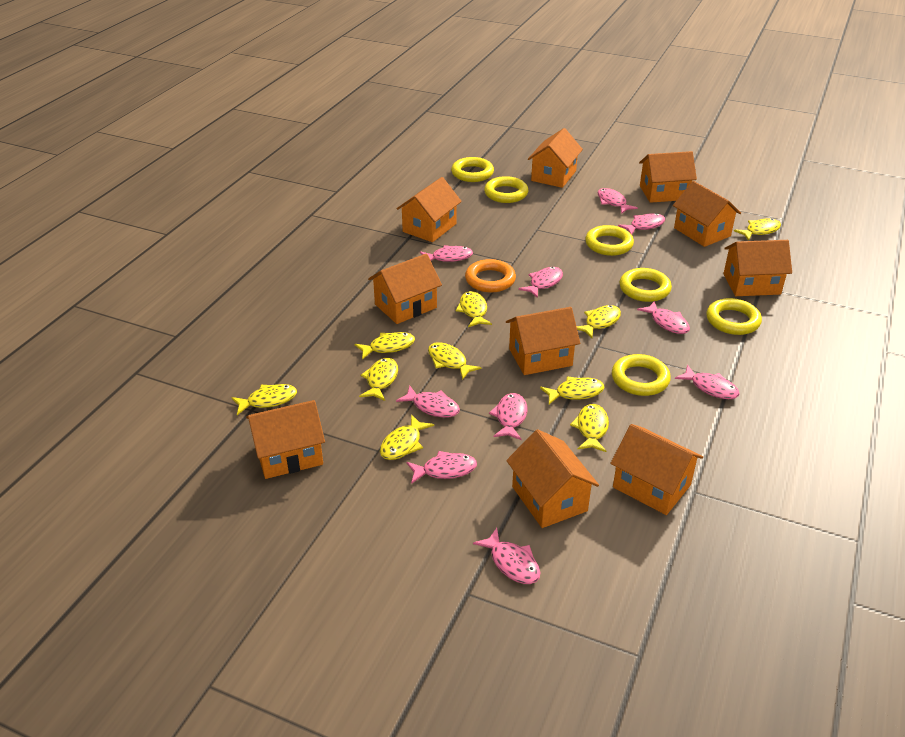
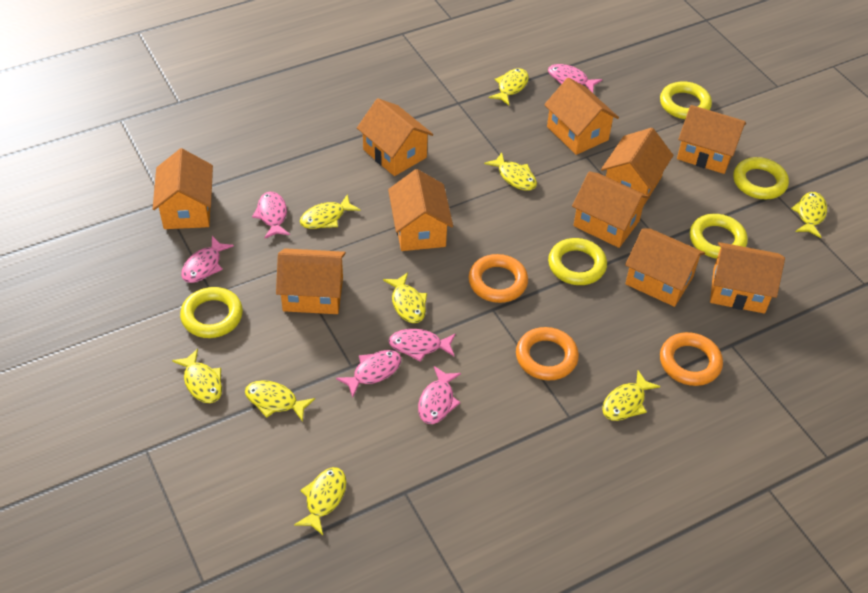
orange ring: [465,259,516,293] = 1 -> [468,254,528,303] [516,327,579,380] [660,332,723,386] = 3
pink fish: [396,386,460,418] [406,451,477,484] [420,245,473,262] [473,528,541,584] [489,393,527,440] [519,267,563,298] [597,188,638,214] [618,213,665,235] [637,301,690,334] [675,365,740,399] = 10 -> [181,236,234,283] [252,192,290,239] [336,350,401,398] [389,329,456,362] [418,366,461,424] [548,64,602,93] = 6
yellow fish: [231,384,297,415] [355,332,415,360] [359,358,398,401] [380,414,434,460] [428,342,481,380] [455,291,492,327] [540,376,605,404] [570,404,609,452] [576,305,621,338] [734,218,781,241] = 10 -> [172,348,222,403] [245,380,315,422] [294,467,346,535] [300,194,360,229] [383,272,427,323] [484,152,537,190] [489,68,529,105] [602,370,661,421] [791,192,827,238] = 9
yellow ring: [451,157,494,182] [484,176,529,203] [585,225,634,256] [612,354,671,396] [620,268,672,302] [707,298,762,335] = 6 -> [180,287,243,338] [548,238,607,285] [660,81,712,119] [690,214,748,259] [733,157,789,199] = 5

